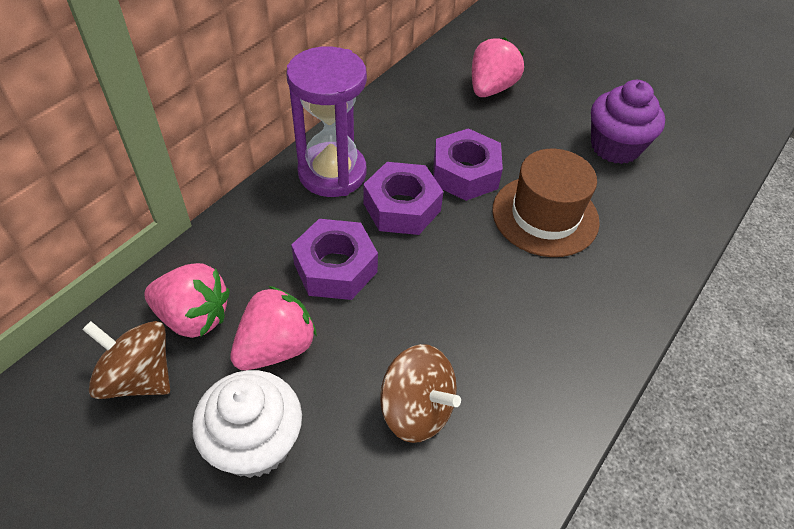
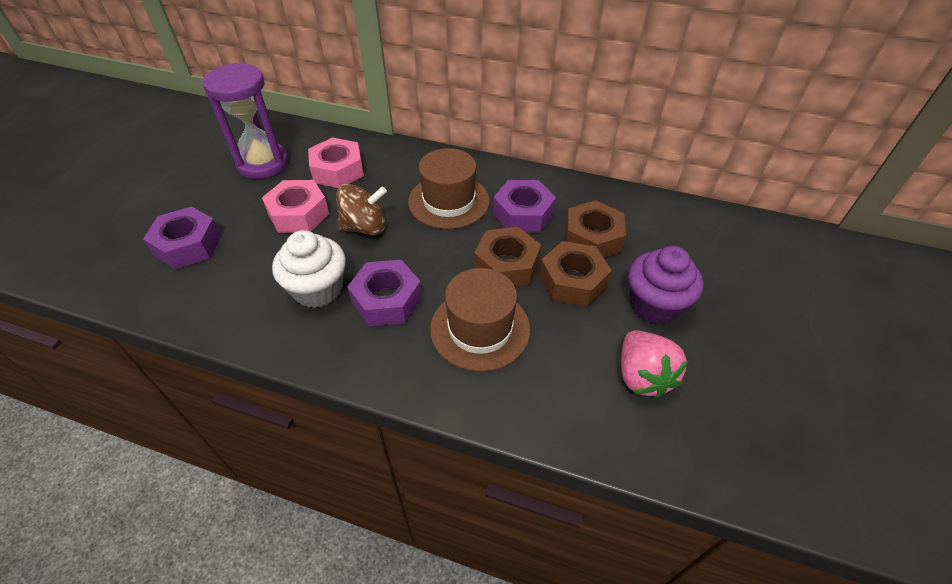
brown hat: [492,149,600,257] = 1 -> [408,148,490,229] [430,268,530,372] = 2
brown nut: none = 0 -> [474,227,541,287] [539,241,612,307] [565,200,626,258] = 3
brown spinning top: [82,321,170,399] [380,344,461,443] = 2 -> [336,184,387,235] = 1
pink nut: none = 0 -> [262,180,329,233] [308,137,364,188] = 2
pink strawberry: [144,263,230,338] [230,286,317,370] [472,37,524,97] = 3 -> [621,330,688,399] = 1

